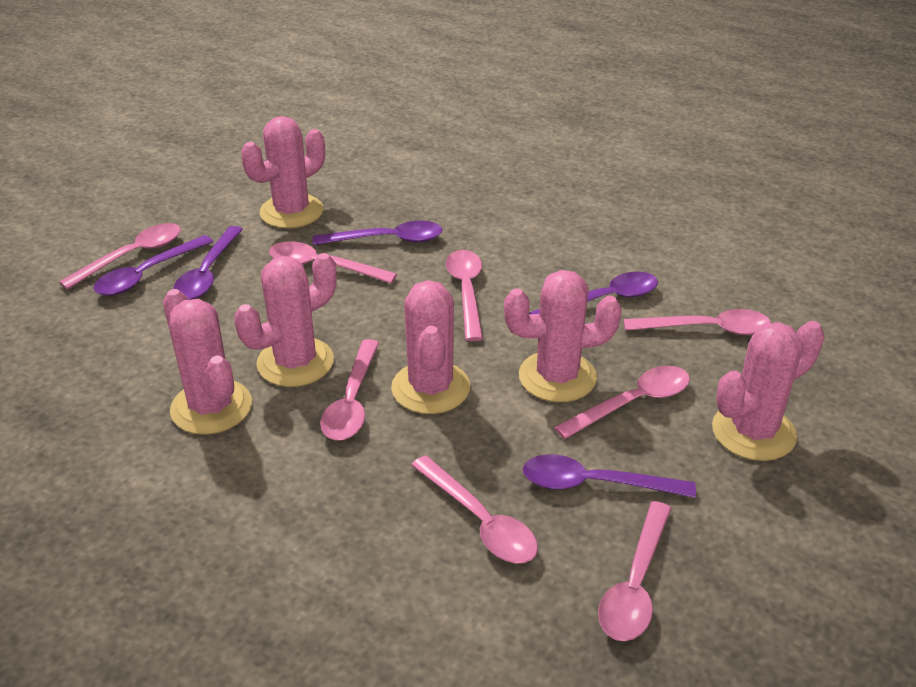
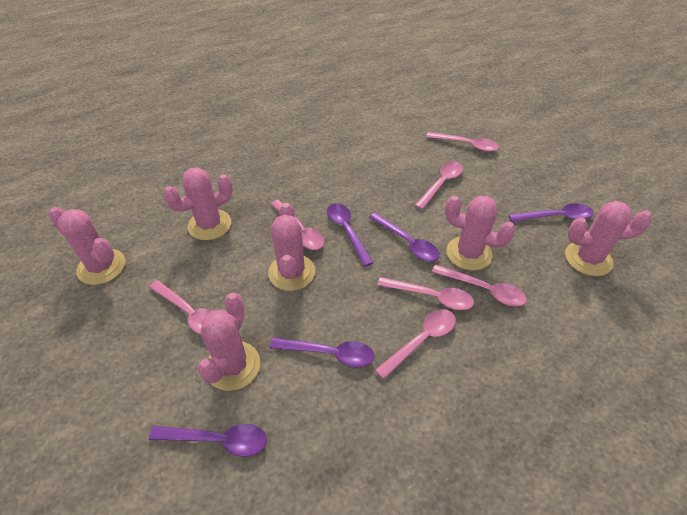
pink spoon: [59,223,181,290] [269,242,397,284] [320,339,379,440] [411,455,538,563] [446,250,483,341] [554,366,690,439] [598,501,672,641] [624,309,771,335] = 8 -> [149,280,211,334] [271,200,324,250] [375,309,456,379] [377,277,474,310] [414,161,463,210] [426,132,499,152] [432,264,527,307] = 7

